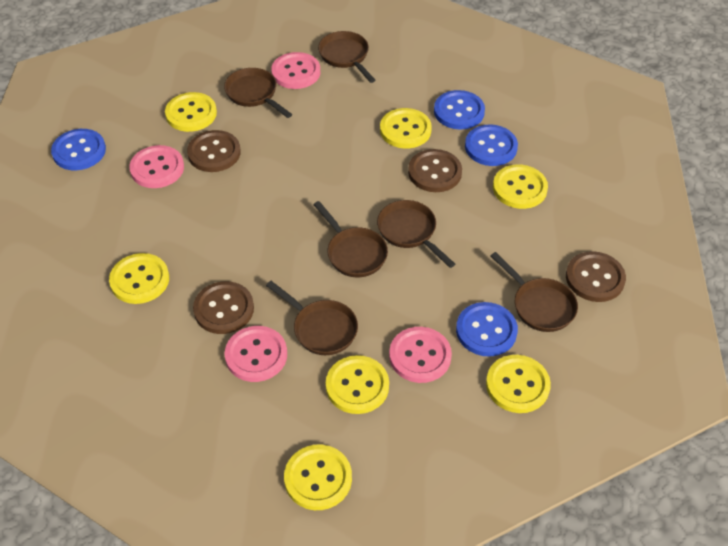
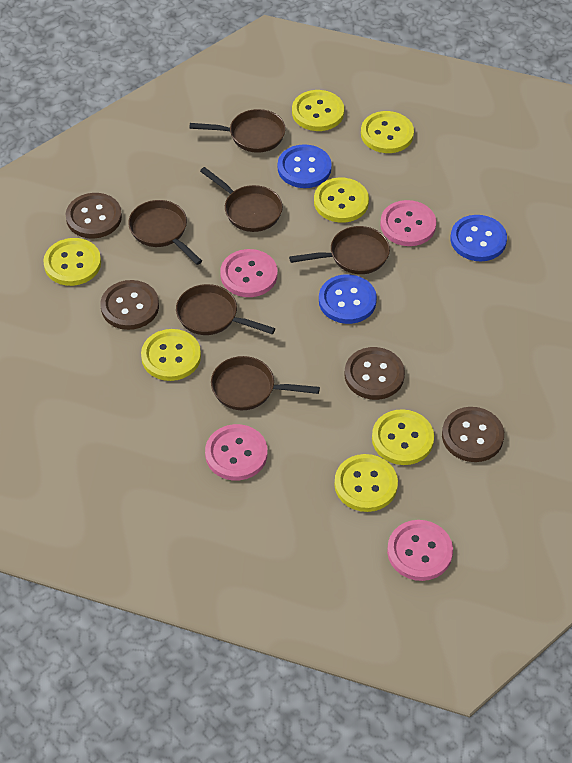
blue button: [51,129,106,170] [434,90,485,129] [456,302,518,357] [465,124,518,166] = 4 -> [278,144,332,188] [319,274,377,324] [450,215,507,261] = 3

